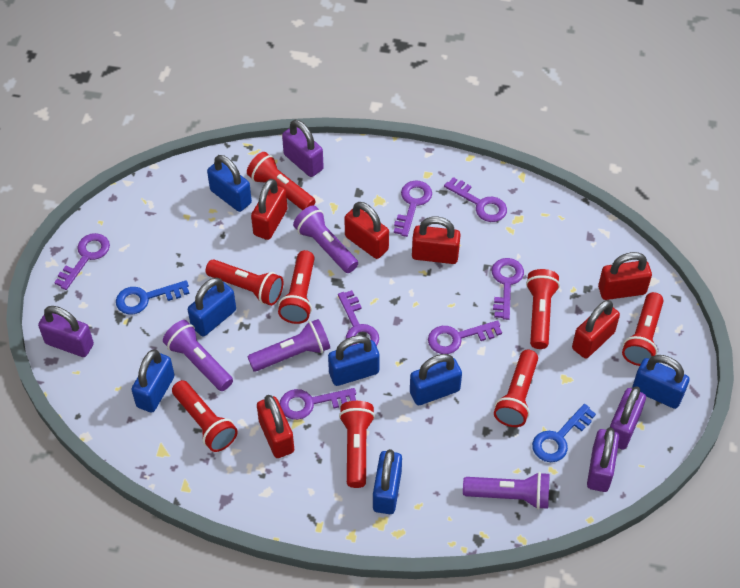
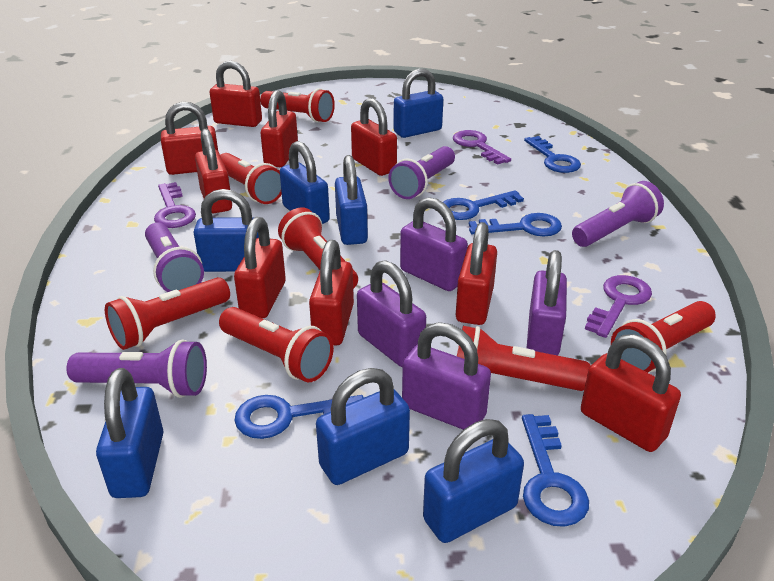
blue key: [116,280,189,314] [532,404,596,462] = 2 -> [234,395,364,439] [443,190,524,220] [469,213,562,236] [522,414,589,527] [524,136,581,173] = 5
purple key: [54,233,110,290] [279,388,356,420] [338,290,379,346] [394,181,432,237] [428,320,502,354] [444,177,507,222] [492,258,524,320] = 7 -> [154,182,196,228] [453,130,511,165] [585,275,652,338] = 3
red flashlight: [172,380,238,452] [205,259,283,306] [247,152,316,210] [278,250,315,324] [339,401,375,488] [494,350,538,427] [526,269,560,349] [622,292,664,366] = 8 -> [105,277,230,350] [219,307,334,382] [220,153,282,204] [260,88,335,123] [278,208,358,289] [457,326,591,391] [611,301,716,373] = 7
red padlock: [251,179,287,240] [257,395,294,458] [344,202,389,259] [412,217,461,264] [572,300,620,359] [598,252,652,300] = 6 -> [161,102,218,175] [195,129,232,213] [210,61,262,127] [234,217,286,318] [260,90,298,167] [309,240,354,345] [351,98,397,176] [456,222,497,325] [581,334,681,452] = 9

